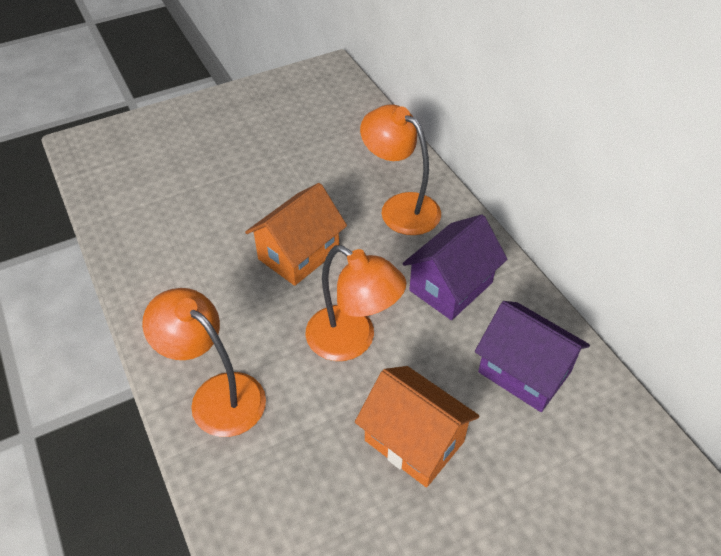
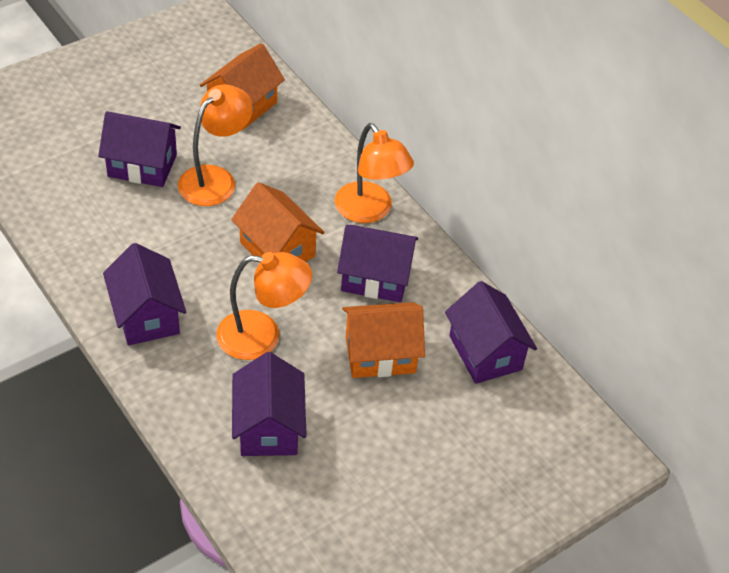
orange house: [245,183,347,286] [355,366,479,487] = 2 -> [199,43,285,130] [231,182,325,262] [342,302,425,378] = 3
purple house: [402,214,507,320] [475,301,590,412] = 2 -> [98,111,181,187] [103,243,186,345] [232,352,307,456] [337,225,418,302] [445,281,537,384] = 5

